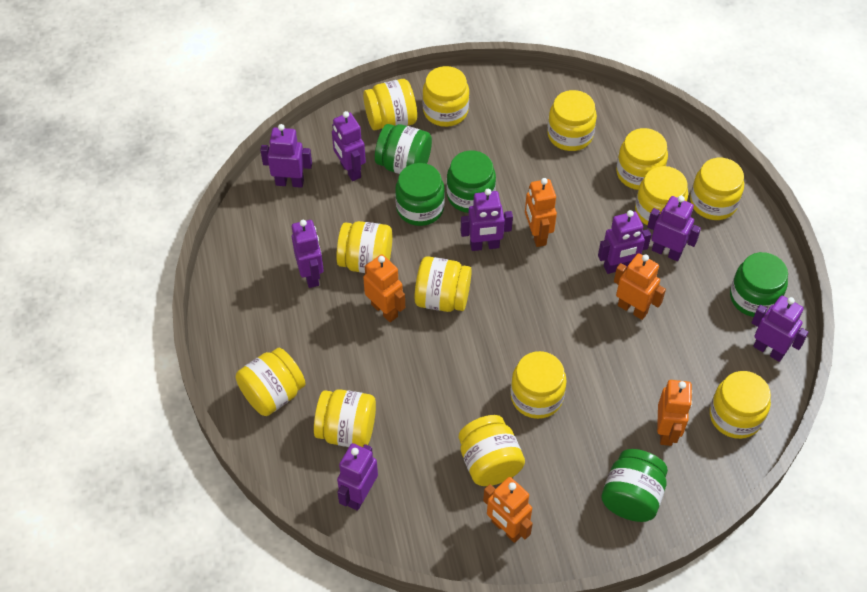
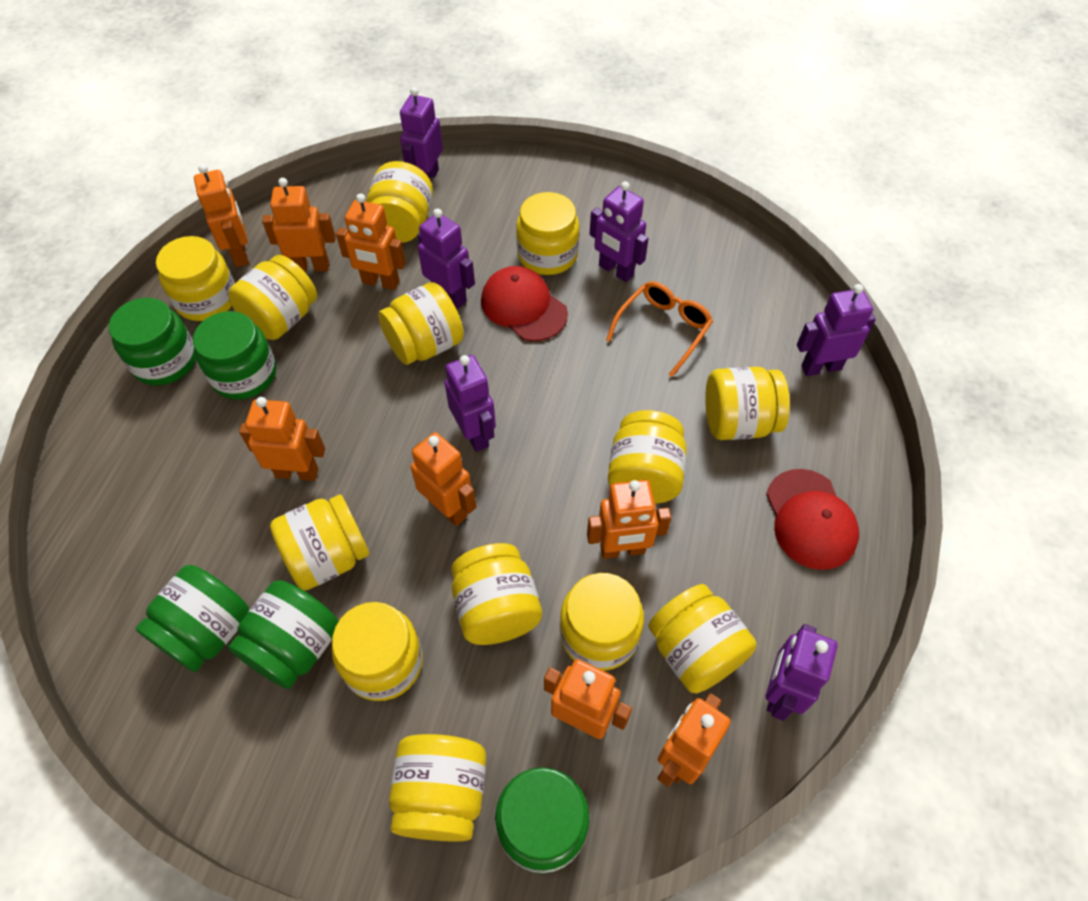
orange glasses: none = 0 -> [606,281,713,377] = 1
orange robot: [363,254,405,322] [483,477,533,543] [525,178,557,247] [614,253,666,320] [657,380,692,446] = 5 -> [194,164,249,267] [239,397,325,481] [262,178,336,272] [336,193,406,290] [411,432,477,526] [544,659,632,739] [587,480,671,559] [657,693,731,787] = 8
purple robot: [260,124,312,188] [292,220,324,288] [332,111,366,181] [337,443,378,511] [461,189,513,251] [598,210,651,274] [647,196,701,261] [751,296,809,362] = 8 -> [400,87,443,181] [418,208,475,309] [444,355,496,452] [590,181,649,282] [766,624,837,721] [797,284,876,376] = 6
red cap: none = 0 -> [481,266,568,341] [766,469,859,570] = 2

